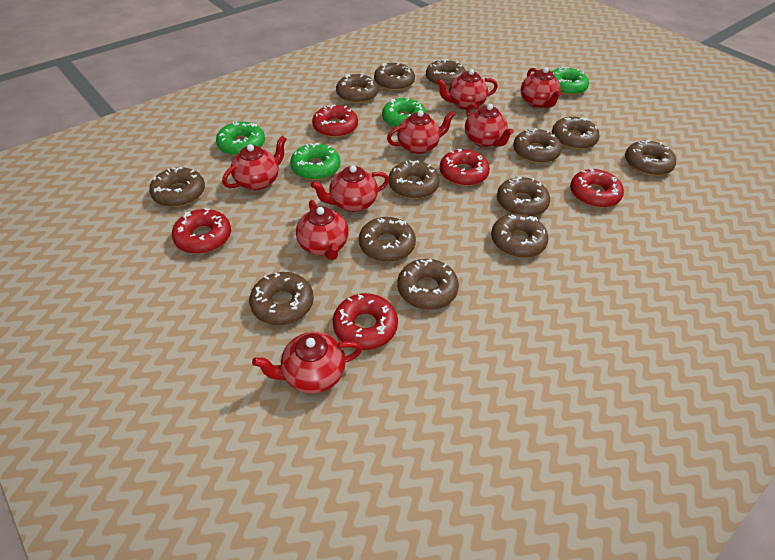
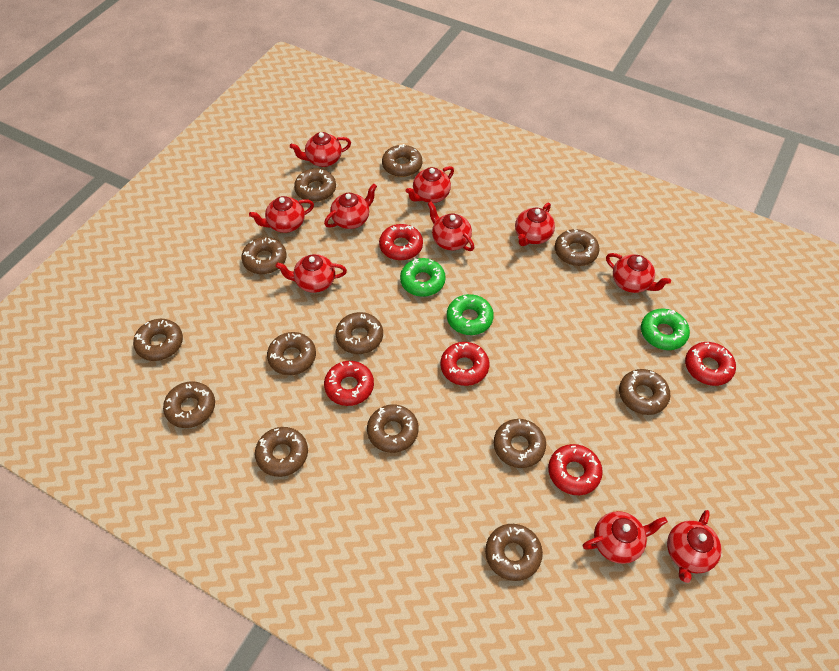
green donut: [216,122,265,156] [290,143,340,180] [382,97,427,128] [552,67,589,96] = 4 -> [400,258,446,297] [447,294,494,335] [641,309,690,350] = 3
red teapot: [222,136,286,190] [252,332,362,394] [296,200,349,260] [311,165,389,212] [387,110,455,154] [436,69,498,110] [465,104,514,147] [521,67,562,108] = 8 -> [249,196,314,233] [275,254,347,293] [290,132,351,167] [324,184,377,229] [406,166,454,203] [428,202,474,251] [515,203,555,246] [583,511,668,564] [606,253,671,293] [667,510,722,583] = 10

